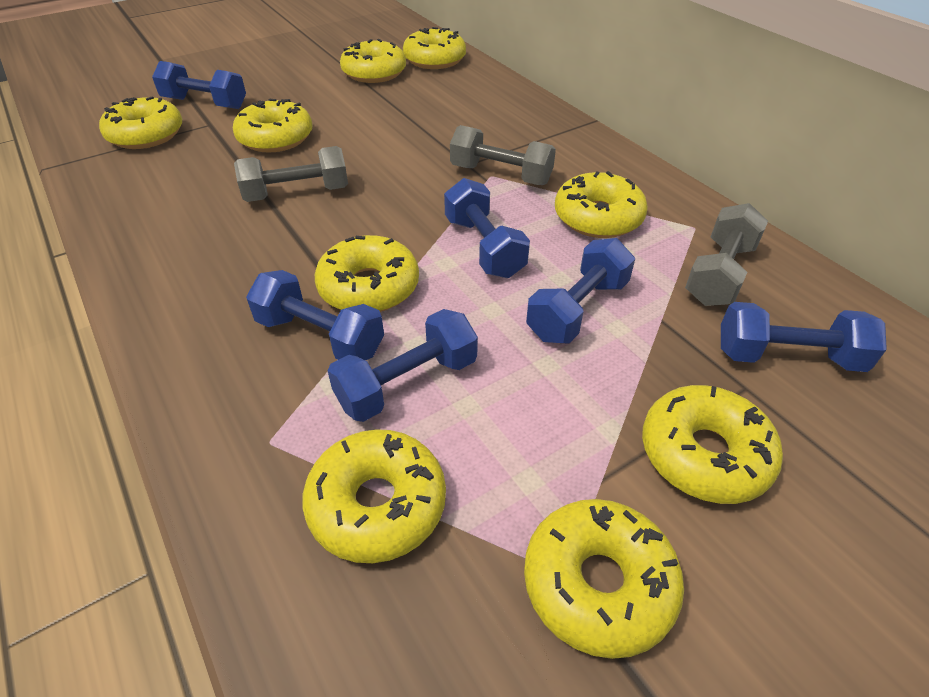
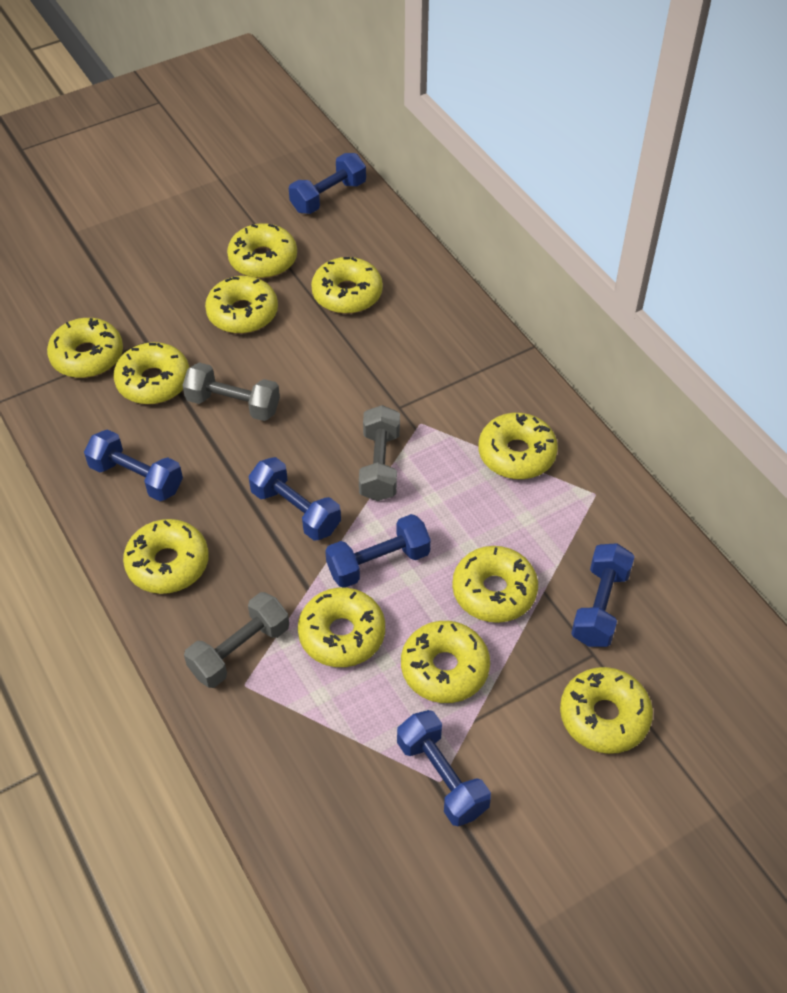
yellow donut: [99,96,182,149] [233,99,313,153] [302,429,446,563] [315,235,419,312] [340,39,406,83] [403,27,466,69] [524,499,684,659] [555,171,648,238] [642,385,783,504] = 9 -> [47,318,123,378] [113,342,190,404] [123,519,209,594] [205,276,278,334] [227,223,297,278] [298,587,385,667] [311,257,383,314] [401,621,490,703] [452,546,538,623] [479,413,558,479] [560,667,653,754] = 11

